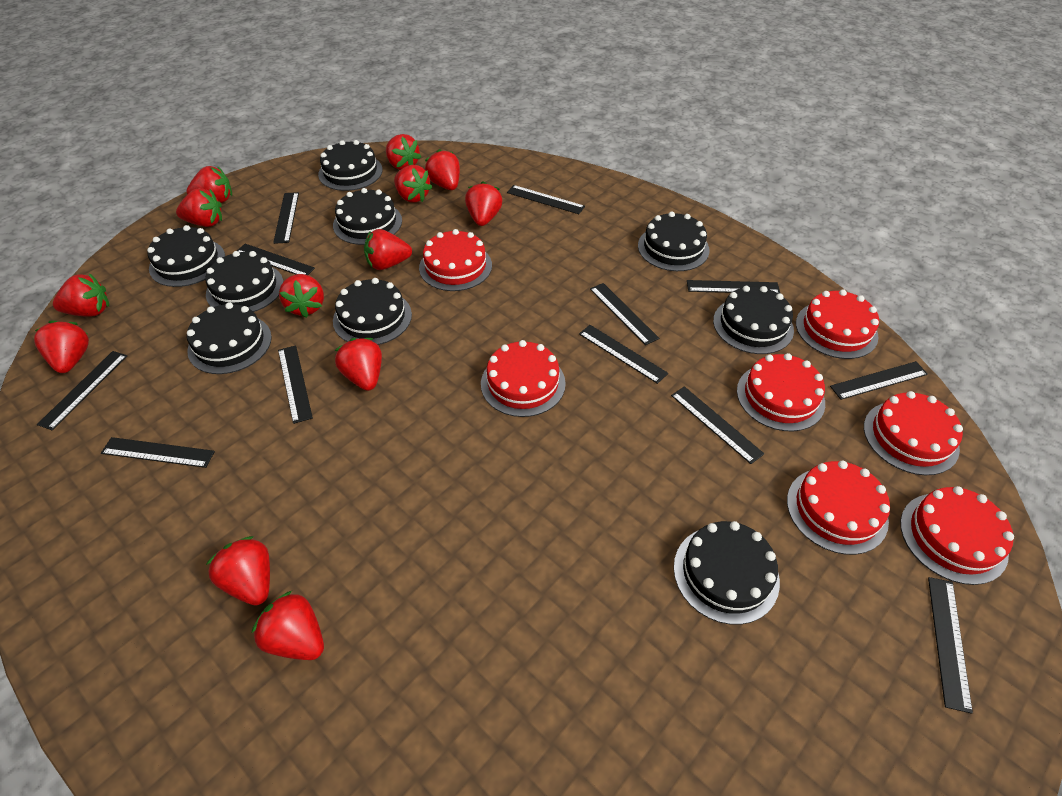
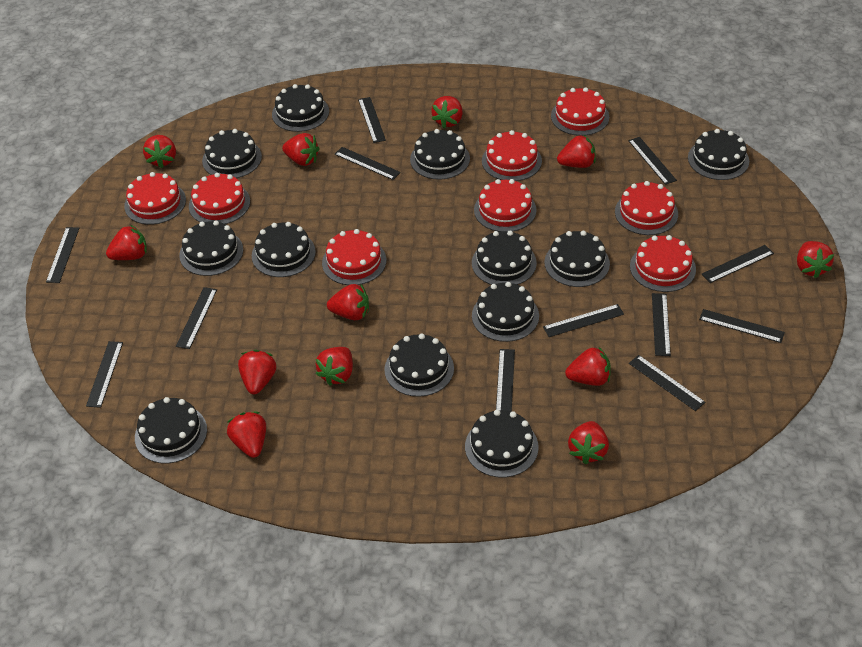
black cake: [147,225,225,287] [187,303,272,374] [205,251,284,312] [318,140,383,191] [333,188,402,245] [333,278,412,345] [638,212,709,271] [674,521,780,625] [713,286,794,354] = 9 -> [135,397,207,463] [179,220,243,276] [202,129,262,178] [252,222,316,277] [272,84,329,132] [384,334,454,397] [410,129,470,180] [465,410,539,477] [472,231,537,285] [472,282,539,342] [544,231,610,287] [688,129,749,180] = 12
red cake: [419,229,492,291] [481,340,566,417] [737,353,825,431] [787,460,890,555] [796,289,879,359] [864,391,963,475] [900,486,1014,585] = 7 -> [124,172,186,225] [189,173,250,224] [322,229,386,285] [474,179,537,232] [482,130,542,181] [551,87,609,136] [615,181,678,235] [630,235,696,292] = 8
red strawberry: [34,320,89,373] [53,273,109,317] [176,188,222,227] [186,166,232,203] [206,536,270,606] [252,591,324,660] [279,274,324,318] [335,338,382,391] [364,229,412,270] [386,134,421,170] [394,165,433,203] [425,149,460,190] [465,182,502,226] = 13 -> [106,225,147,260] [143,135,176,168] [227,412,266,458] [238,350,276,394] [282,133,320,166] [316,347,353,386] [327,284,369,320] [431,96,463,128] [557,135,596,168] [565,346,611,386] [568,421,609,464] [797,241,834,278] = 12

